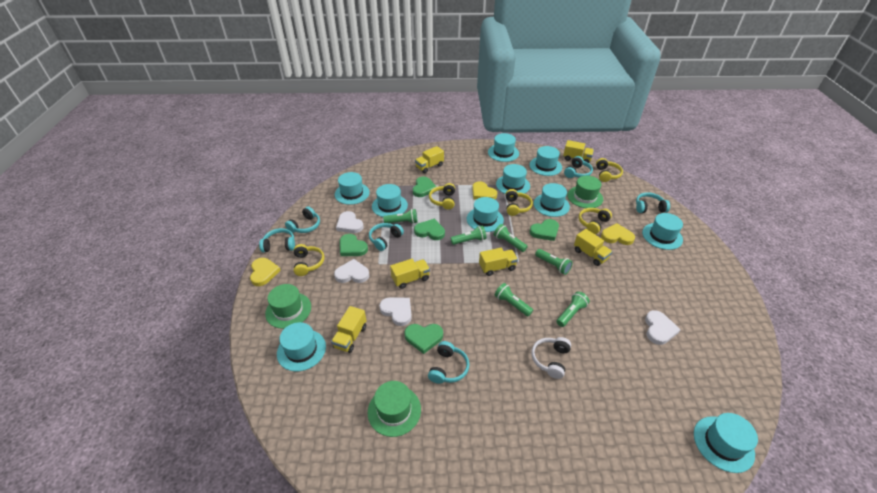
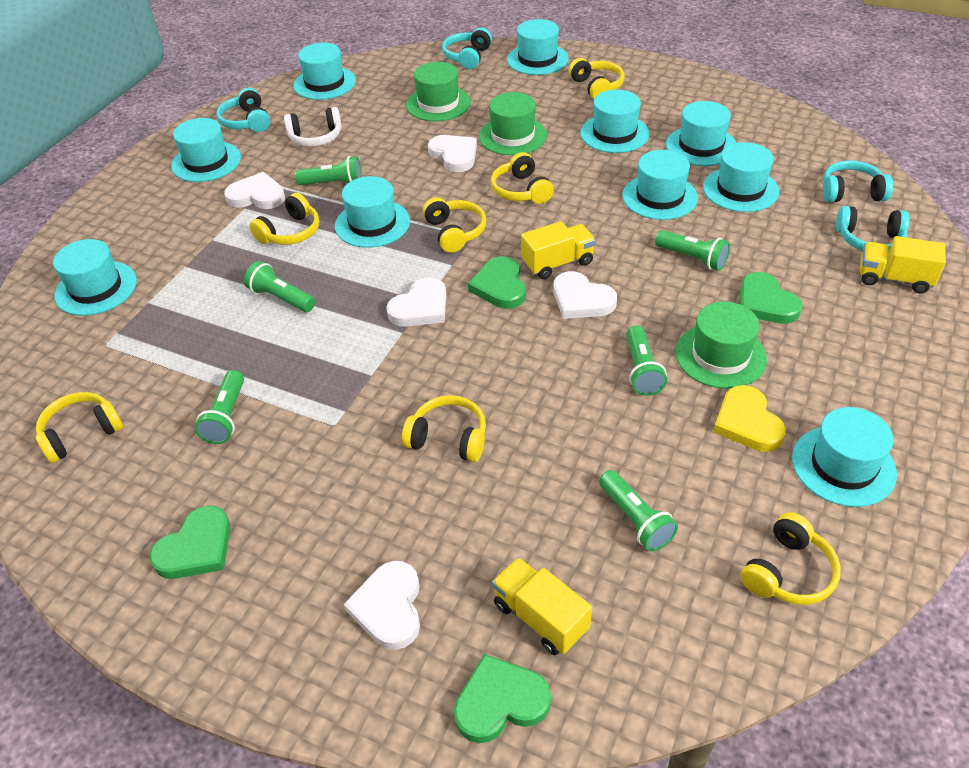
green heart: [340,234,368,256] [404,324,443,354] [413,177,437,197] [414,219,445,240] [530,219,559,241] = 5 -> [149,505,231,579] [454,654,551,743] [468,256,526,309] [740,272,803,324] = 4
turquoise headphones: [259,228,295,252] [285,206,320,233] [369,223,404,251] [428,341,469,384] [564,156,593,178] [636,192,670,213] = 6 -> [216,88,270,132] [442,28,492,69] [823,160,893,202] [836,206,910,251] = 4
white heart: [334,259,369,283] [336,211,364,233] [379,297,412,326] [645,310,681,345] = 4 -> [224,172,285,209] [344,561,420,650] [386,277,447,327] [428,135,477,172] [553,271,617,319] = 5
yellow headphones: [294,244,325,276] [429,183,455,209] [505,189,533,216] [579,208,612,234] [596,158,623,182] = 5 -> [36,392,123,463] [249,193,319,245] [402,395,486,462] [423,197,486,253] [491,152,554,204] [568,58,625,99] [741,512,841,605] = 7
yellow heart: [250,258,281,286] [472,181,497,200] [601,223,635,245] = 3 -> [713,385,786,452] = 1
yellow truck: [331,306,366,353] [390,259,430,289] [415,146,444,173] [479,248,518,276] [563,140,594,163] [574,229,612,266] = 6 -> [492,557,592,655] [521,221,596,279] [860,236,946,293] = 3

